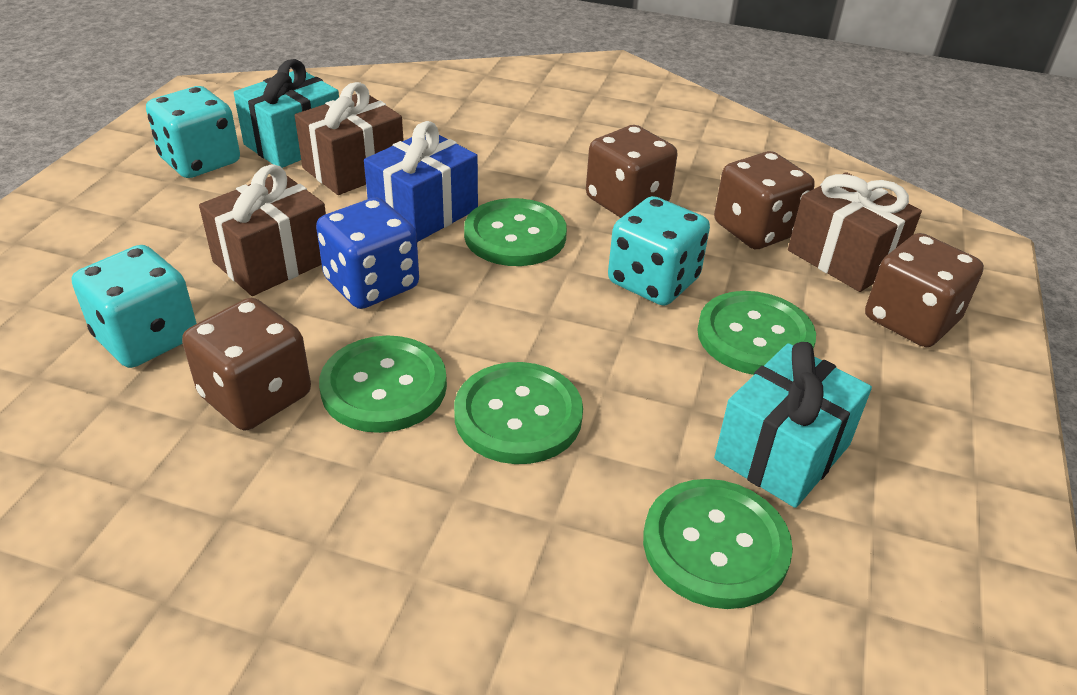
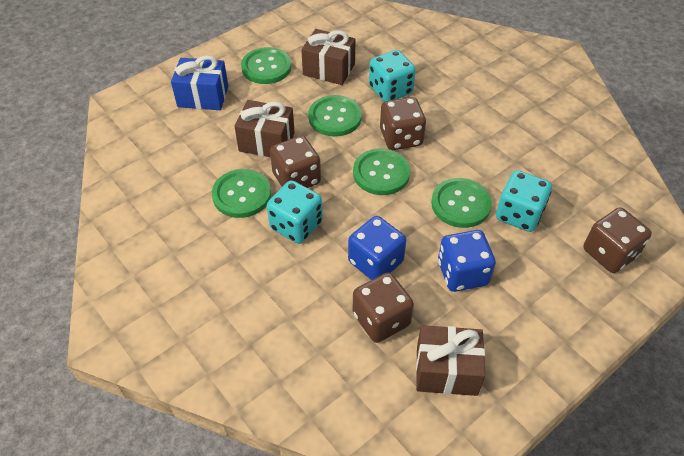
blue dice: [316,198,419,309] = 1 -> [348,216,406,280] [438,230,496,292] = 2
turquoise gift: [234,59,339,168] [714,342,872,508] = 2 -> none = 0

